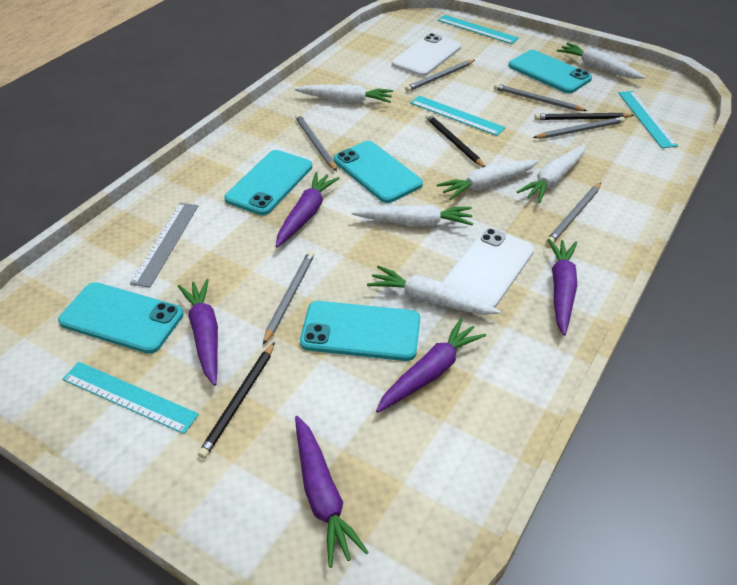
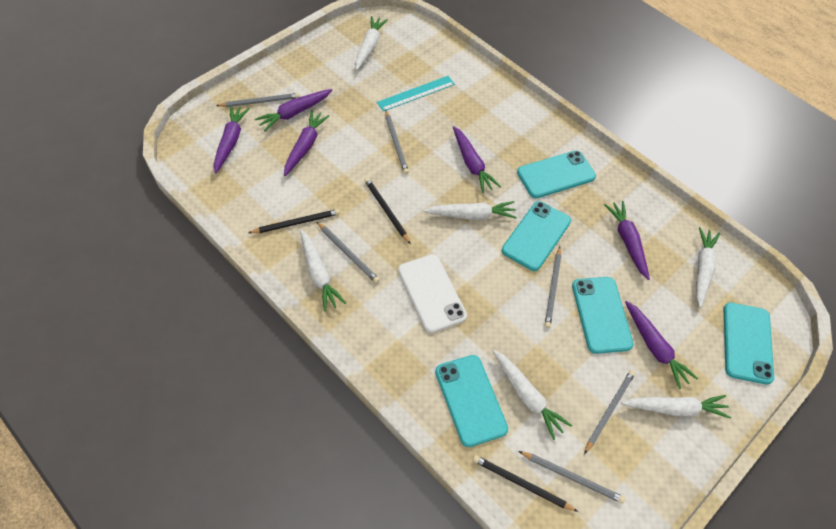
grey ruler: [130,203,198,288] = 1 -> none = 0
purple carrot: [178,279,218,386] [276,172,340,247] [295,416,369,568] [376,318,486,413] [548,239,577,336] = 5 -> [214,106,250,173] [255,89,332,131] [284,110,329,176] [453,126,501,193] [604,201,650,280] [625,301,698,389] = 6
turquoise ruler: [62,362,199,434] [410,96,506,136] [438,15,519,44] [618,91,678,148] = 4 -> [377,76,455,112] = 1
white phone: [392,33,461,76] [442,228,534,308] = 2 -> [398,254,467,333] = 1

